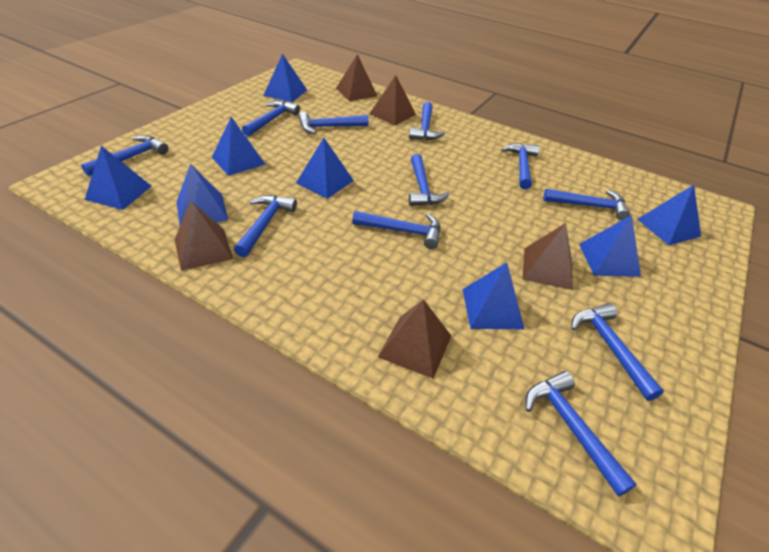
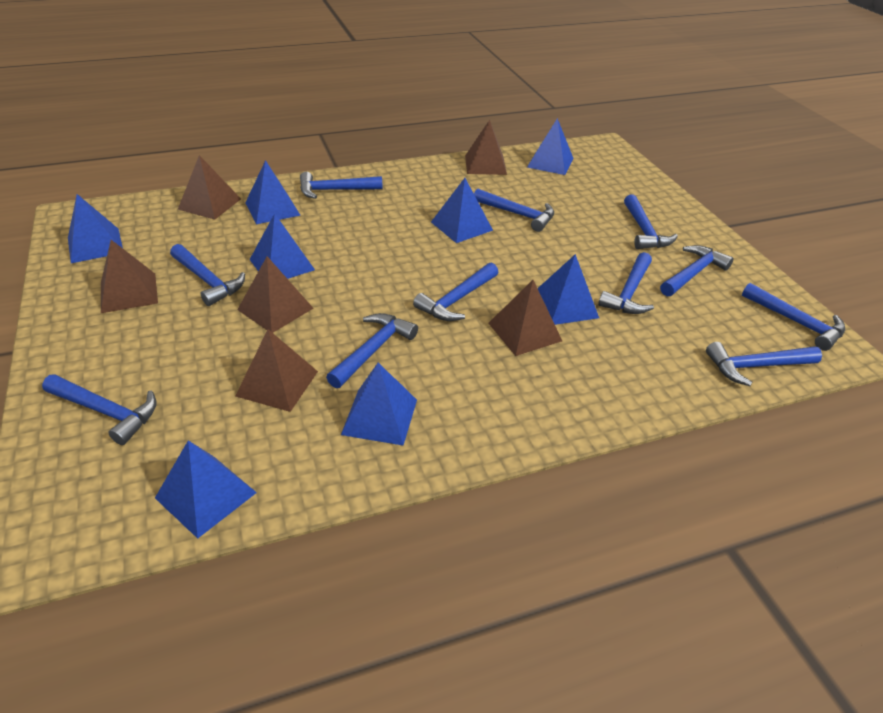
brown pyramid: [175,201,233,271] [336,54,377,101] [370,75,416,125] [378,299,451,378] [522,223,573,290] = 5 -> [101,240,158,313] [178,155,241,220] [235,329,318,412] [237,256,313,333] [465,120,507,175] [488,280,562,356] = 6

